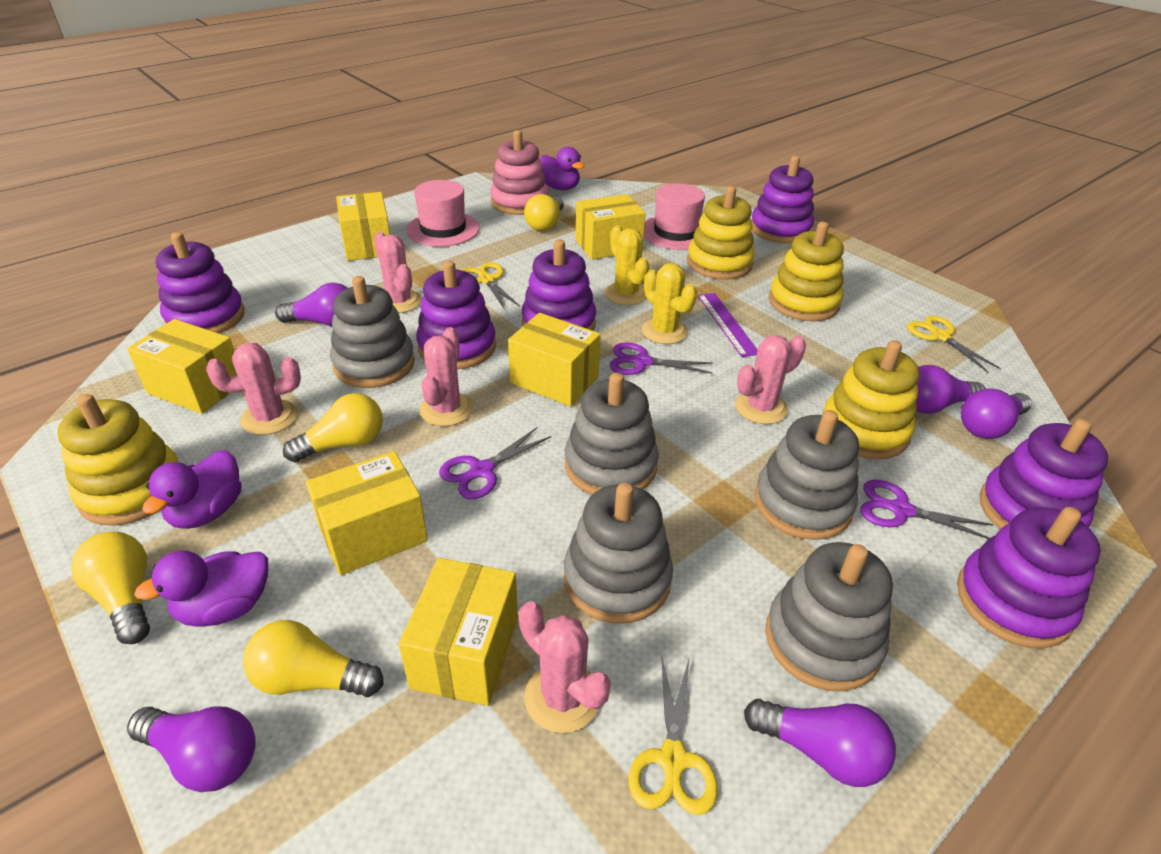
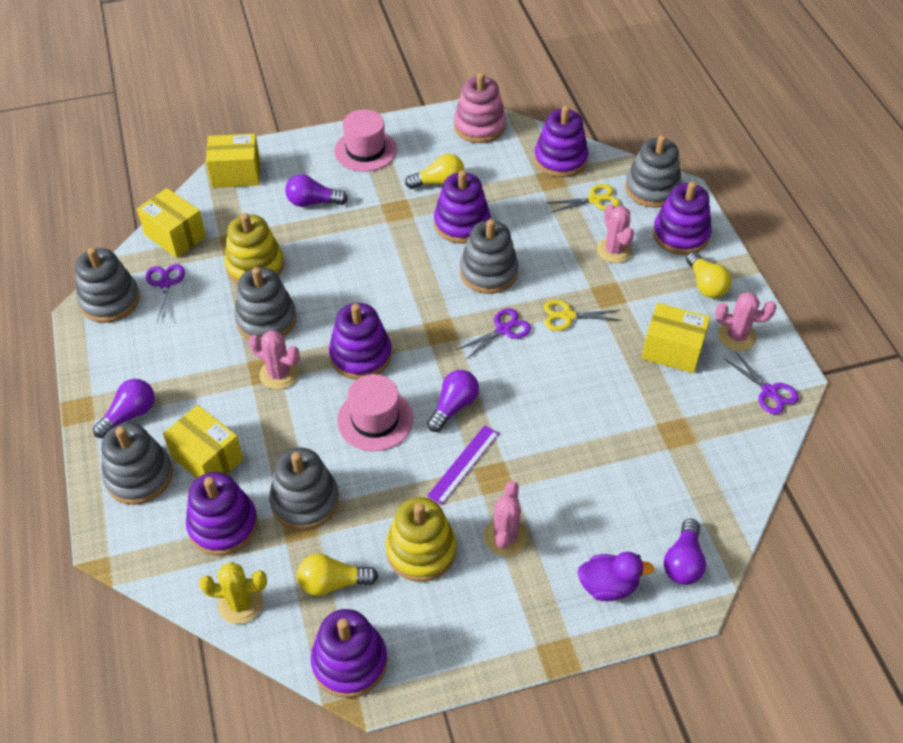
grey stacking toy: [330,276,415,388] [564,483,673,624] [565,373,659,495] [755,410,859,540] [765,542,893,691] = 5 -> [75,248,140,323] [101,423,173,505] [234,267,297,340] [269,448,339,530] [460,219,519,294] [625,135,682,208] = 6
pink cactus: [207,343,301,435] [374,232,422,313] [419,327,473,426] [519,601,611,733] [735,335,806,424] = 5 -> [249,330,300,390] [484,481,527,556] [597,204,634,263] [715,292,776,351] = 4
purple duck: [134,551,268,627] [142,450,241,529] [540,147,584,190] = 3 -> [577,552,654,601] = 1
purple light bulb: [127,707,256,792] [275,283,348,326] [744,699,896,787] [916,365,985,414] [961,388,1032,439] = 5 -> [93,379,155,438] [285,174,348,207] [427,370,479,432] [664,519,706,585] = 4
yellow box: [127,319,237,414] [306,451,428,575] [336,192,390,261] [399,558,518,706] [508,313,601,406] [575,194,646,260] = 6 -> [137,188,206,258] [163,405,244,478] [206,134,260,188] [642,303,710,373] = 4
yellow cactus: [605,225,649,305] [642,263,697,344] = 2 -> [199,562,267,624] = 1
yellow light bulb: [71,532,150,644] [243,620,384,697] [283,393,383,462] [524,194,564,231] = 4 -> [297,554,378,596] [405,154,464,189] [686,251,732,298] = 3
yellow scissors: [462,262,520,310] [629,655,718,815] [907,316,1001,372] = 3 -> [544,300,622,331] [546,184,620,213] = 2
yellow stacking toy: [57,394,179,526] [687,186,755,280] [769,221,844,321] [823,340,920,460] = 4 -> [224,213,284,284] [385,497,456,582] = 2

